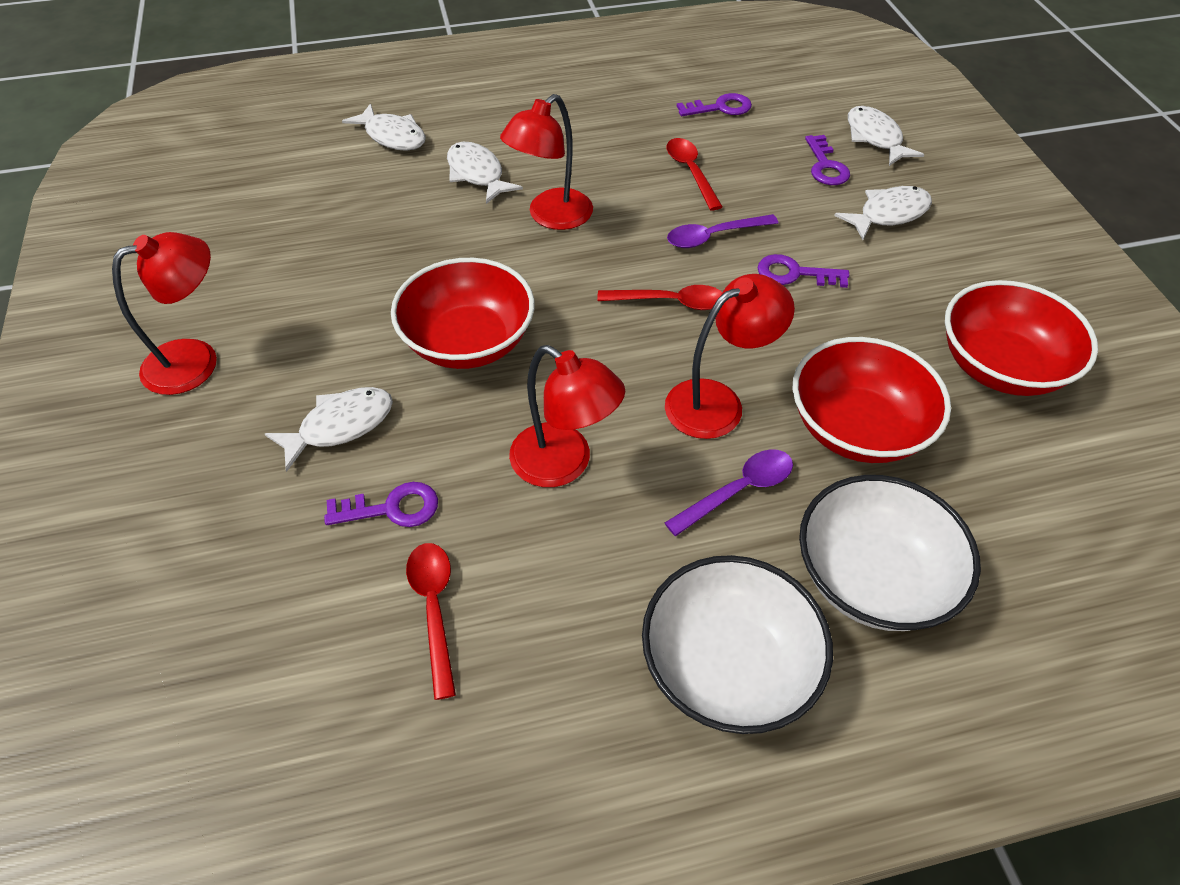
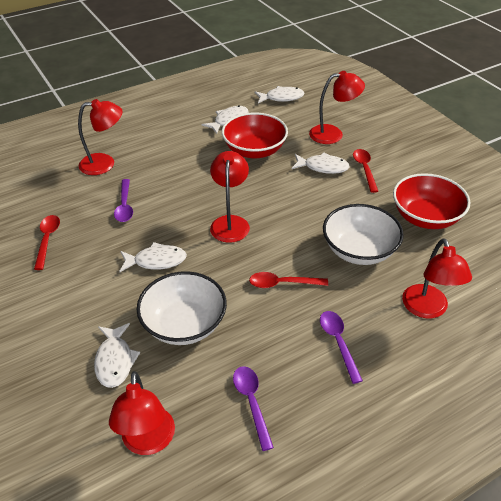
purple key: [324,482,438,527] [677,93,752,116] [758,254,849,288] [805,135,850,185] = 4 -> none = 0
purple spoon: [665,449,793,536] [667,214,778,248] = 2 -> [114,179,133,222] [233,366,274,451] [320,311,363,384] = 3
red bowl: [391,258,534,369] [793,337,951,463] [945,280,1098,396] = 3 -> [222,112,288,159] [393,173,470,229] = 2
red lamp: [112,232,217,395] [500,94,593,230] [509,345,625,487] [665,274,795,439] = 4 -> [78,99,122,175] [109,371,175,455] [210,151,250,243] [309,71,365,144] [402,238,472,318] = 5

